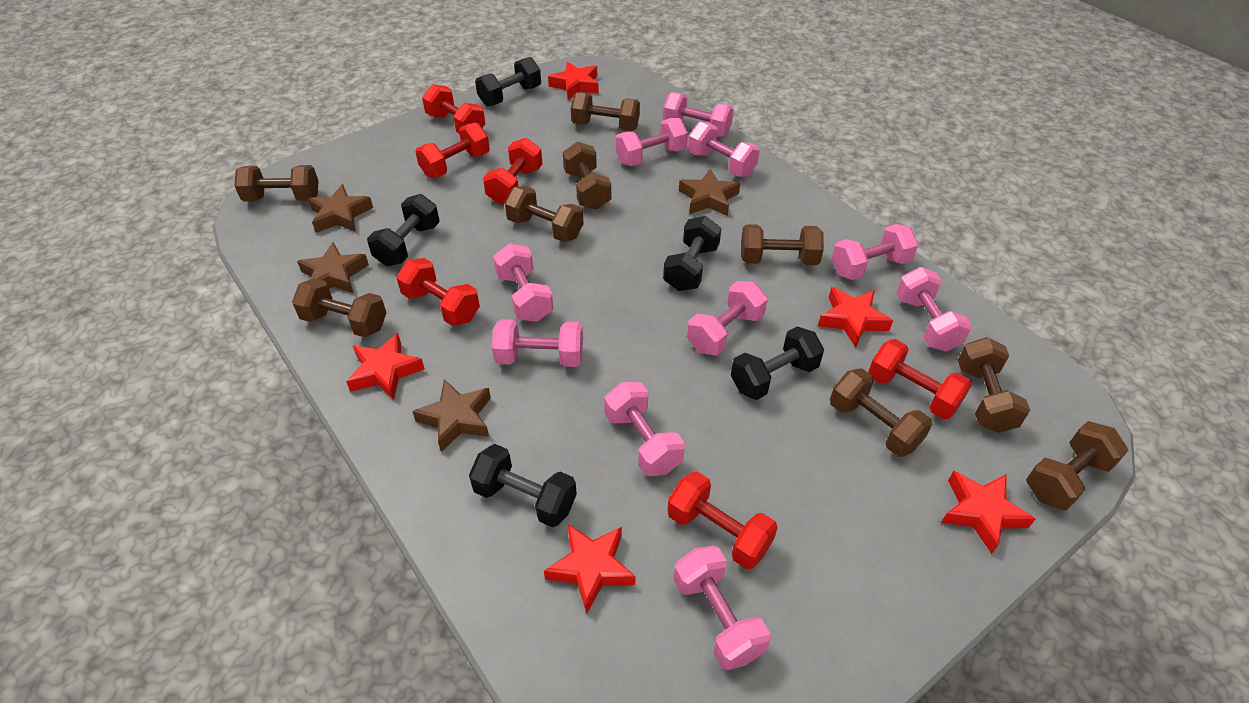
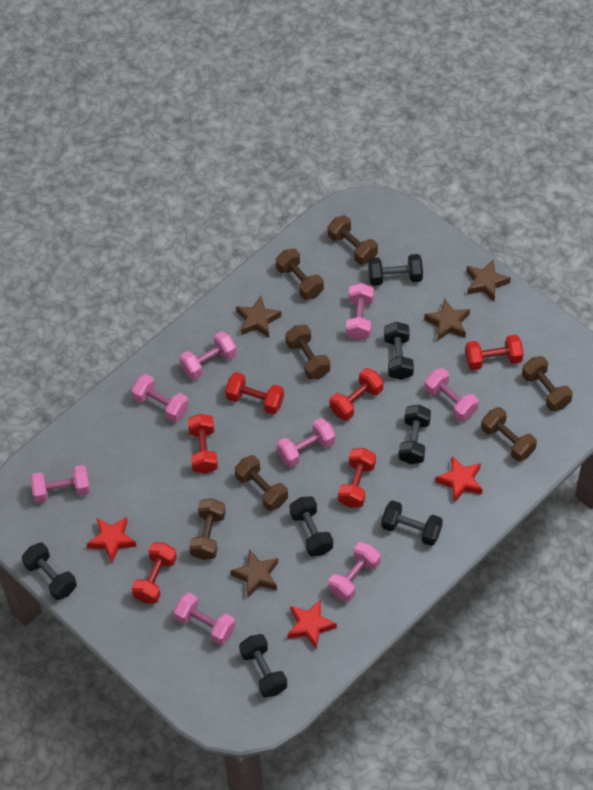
black dumbbell: [367,194,440,266] [469,444,577,527] [475,57,541,106] [663,216,721,291] [731,326,824,400] = 5 -> [22,543,77,600] [239,634,287,698] [290,496,333,556] [368,254,423,286] [381,500,443,546] [384,322,414,380] [398,405,431,464] = 7
brown dumbbell: [234,165,318,202] [292,278,386,337] [505,186,584,242] [563,141,611,210] [571,92,640,131] [741,224,824,265] [830,368,932,457] [958,337,1030,433] [1026,421,1128,511] = 9 -> [189,498,226,560] [235,455,288,511] [276,248,324,300] [285,325,330,380] [328,215,378,265] [481,407,537,461] [522,356,573,411] = 7
pink dumbbell: [492,319,583,367] [493,244,553,322] [604,382,685,476] [616,118,688,166] [663,92,734,137] [674,546,771,670] [687,281,768,356] [688,122,760,177] [832,224,918,280] [896,267,972,352] = 10 -> [30,465,90,503] [131,374,189,422] [174,593,235,645] [179,331,237,380] [277,418,335,467] [328,542,380,602] [346,283,374,340] [424,368,479,421] = 8
red star: [346,333,425,400] [544,524,635,613] [548,62,599,100] [818,287,893,347] [941,471,1035,554] = 5 -> [87,517,137,563] [288,599,337,650] [435,456,483,503] = 3

